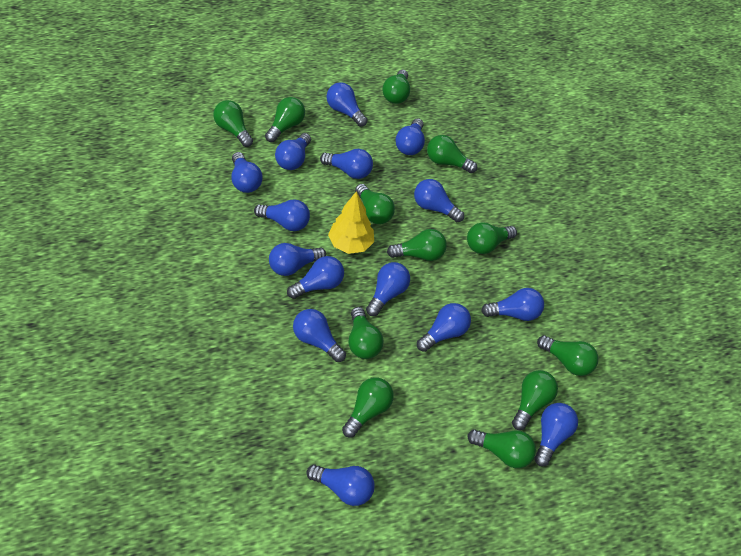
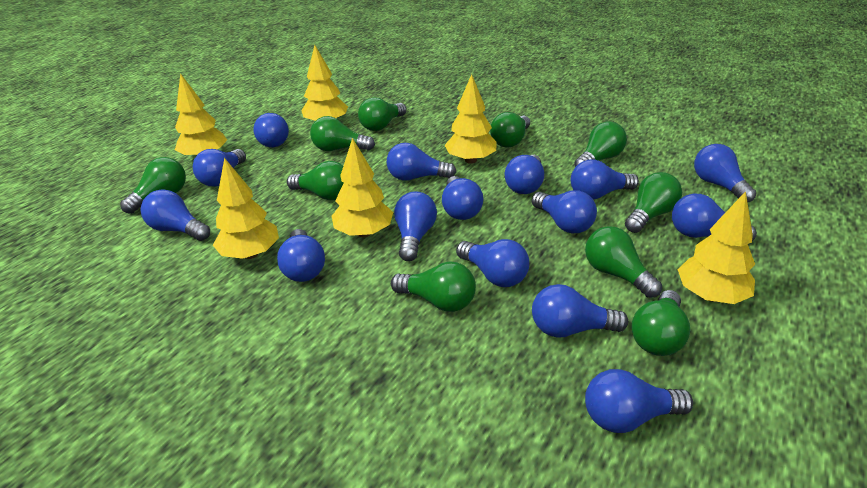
green light bulb: [213,100,253,147] [265,97,305,142] [342,377,394,437] [348,307,384,359] [355,184,395,224] [382,70,410,104] [387,229,447,261] [427,135,477,173] [467,222,517,254] [467,429,536,468] [512,370,558,430] [537,335,598,376] = 12 -> [120,157,186,214] [287,161,344,200] [310,116,375,151] [358,97,407,131] [391,262,476,312] [490,112,530,148] [574,122,627,167] [585,226,662,298] [625,172,682,233] [631,290,690,356] = 10
yellow tree: [328,191,374,254] = 1 -> [175,73,227,155] [213,158,279,259] [301,45,348,121] [332,138,393,237] [444,74,497,164] [678,191,755,304] = 6

